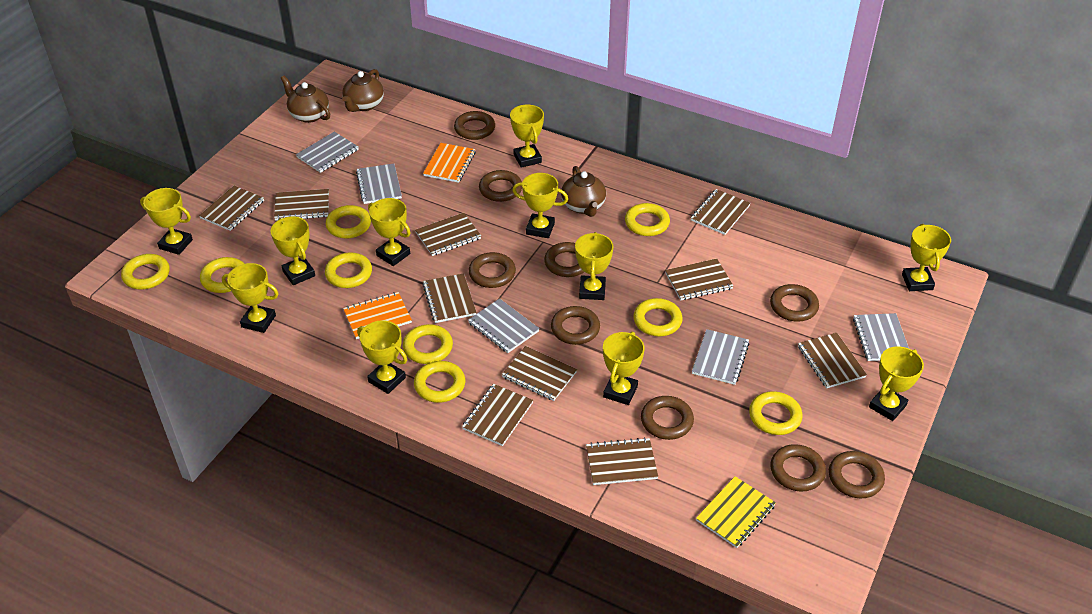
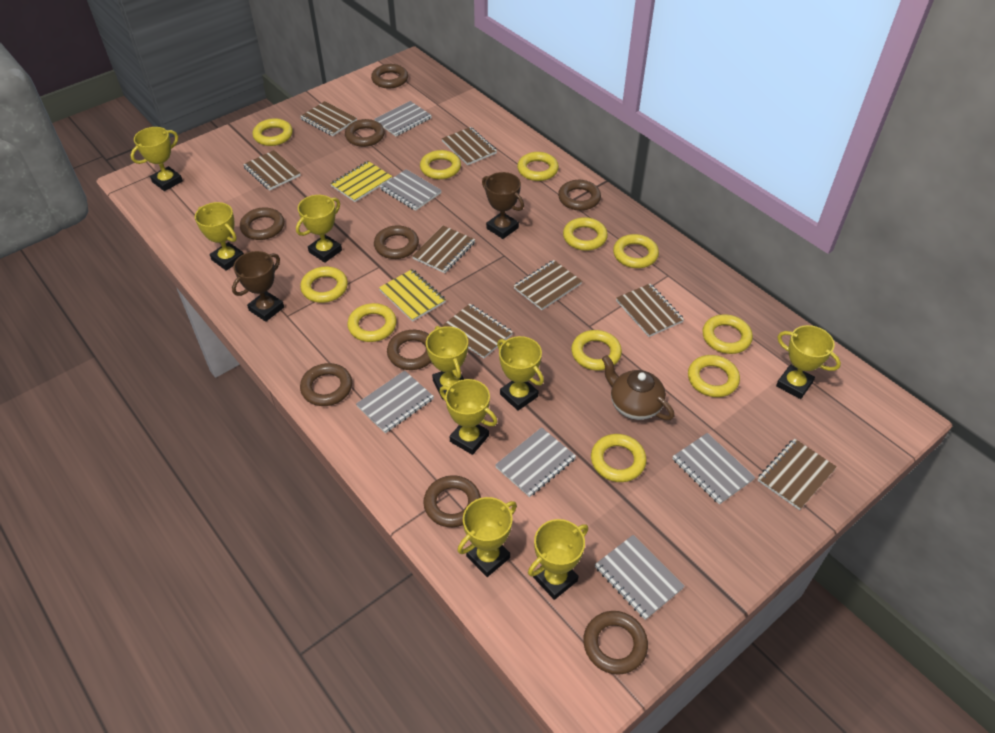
brown notebook: [199,186,264,231] [274,189,329,221] [415,213,481,256] [422,273,477,323] [462,384,533,446] [502,346,577,401] [586,437,658,485] [665,259,733,300] [691,189,750,235] [798,333,867,388] = 10 -> [243,150,301,191] [300,101,357,136] [412,226,475,273] [441,304,513,358] [442,127,497,165] [514,260,582,310] [616,284,684,337] [757,439,837,510] = 8
brown teapot: [281,76,330,123] [342,69,384,112] [561,166,606,217] = 3 -> [602,355,674,420] = 1
brown trophy: none = 0 -> [232,251,284,322] [482,172,524,239] = 2
grey notebook: [296,132,359,173] [356,163,402,204] [468,298,540,353] [692,329,750,385] [853,313,909,361] = 5 -> [356,370,434,433] [374,101,432,136] [380,169,442,211] [495,427,576,497] [595,535,685,620] [672,433,755,504] = 6
orange notebook: [343,292,412,339] [423,143,476,183] = 2 -> none = 0
yellow notebook: [696,476,776,548] = 1 -> [330,161,392,202] [379,269,446,322] = 2
yellow ring: [121,254,170,289] [200,257,244,293] [325,252,372,288] [326,205,371,239] [403,324,453,364] [414,361,465,403] [625,203,670,236] [633,298,683,336] [749,391,802,435] = 9 -> [253,118,293,146] [300,267,348,303] [347,303,397,342] [420,150,461,179] [517,152,559,181] [563,217,608,251] [571,330,622,371] [591,434,647,482] [613,234,659,268] [688,355,740,397] [702,314,753,354] = 11
yellow trophy: [140,188,193,255] [222,263,279,333] [271,217,315,285] [357,320,407,394] [368,198,411,266] [510,105,544,168] [512,173,568,238] [575,232,613,300] [603,332,645,405] [869,346,924,421] [902,224,951,291] = 11 -> [130,127,183,191] [195,202,244,271] [296,195,342,263] [426,326,468,399] [440,379,498,455] [458,497,517,577] [497,336,544,411] [528,519,588,600] [776,325,841,399] = 9

